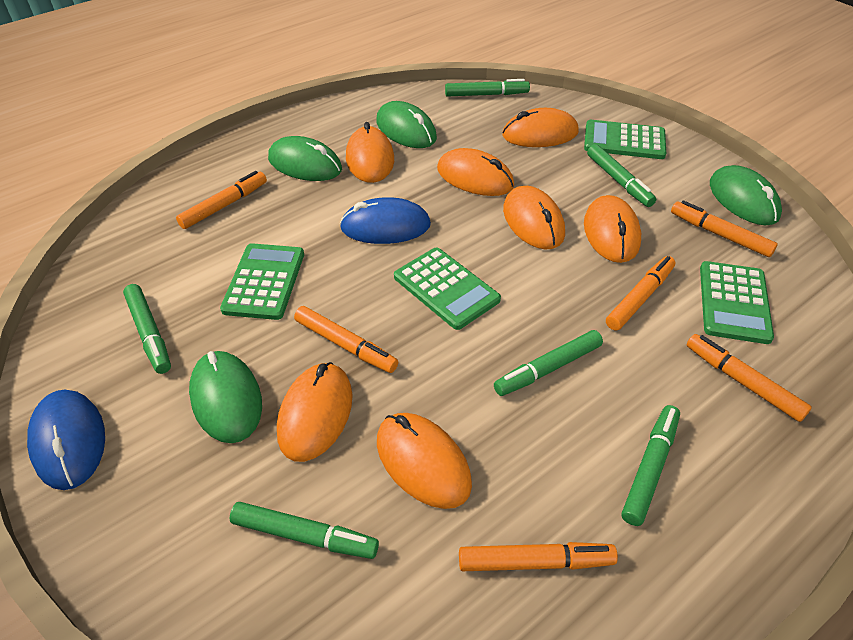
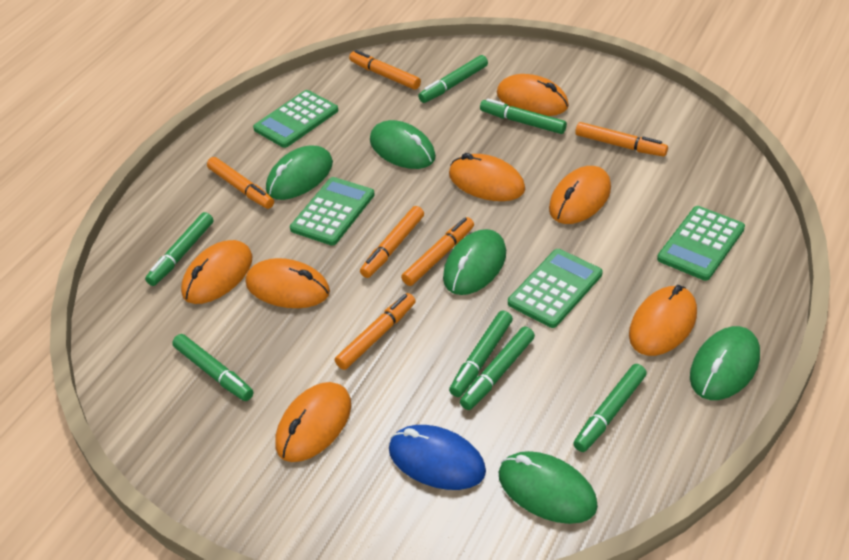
blue mouse: [27,389,105,490] [340,197,431,244] = 2 -> [389,425,486,490] = 1
green marker: [123,284,171,374] [230,502,379,559] [445,79,530,97] [494,330,603,396] [587,144,656,207] [622,405,680,526] = 6 -> [145,212,213,286] [172,334,254,401] [418,55,488,103] [449,311,513,397] [460,327,535,410] [480,98,567,134] [573,364,647,452] = 7
green mouse: [189,351,262,443] [268,136,342,181] [376,101,437,148] [710,165,782,226] = 4 -> [266,146,333,200] [370,120,436,169] [443,229,506,295] [499,451,598,524] [690,326,760,400] = 5

